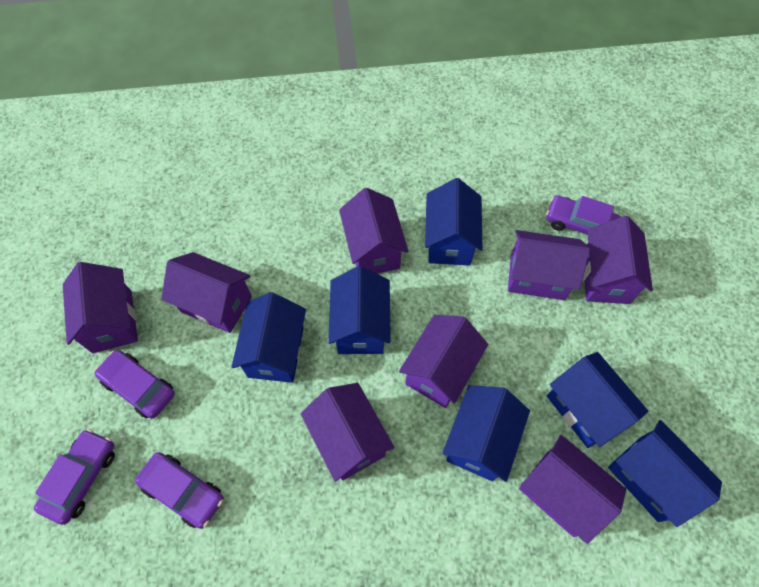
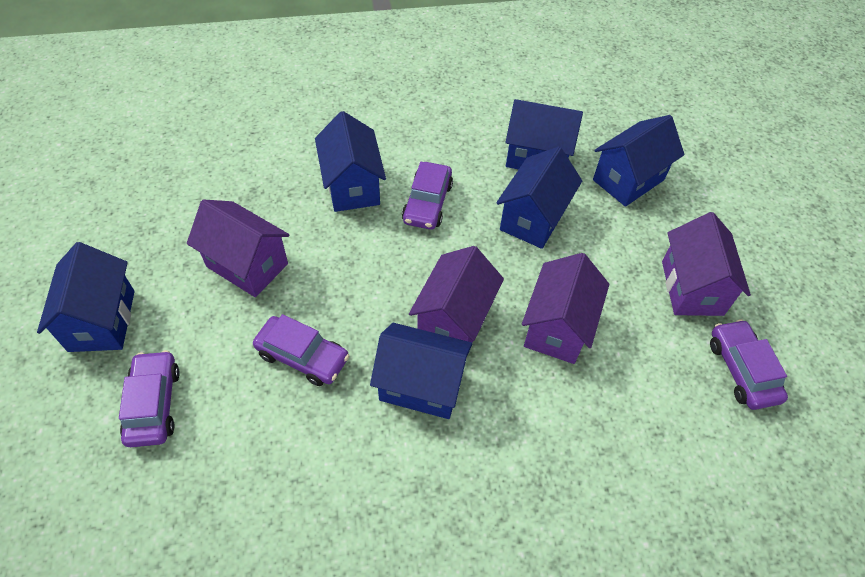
purple house: [63,262,138,353] [161,252,252,333] [301,383,394,482] [339,188,409,274] [399,315,488,408] [508,230,590,300] [519,435,626,544] [583,216,653,304] = 8 -> [187,199,289,297] [409,246,504,342] [522,253,610,364] [662,212,751,316] = 4

